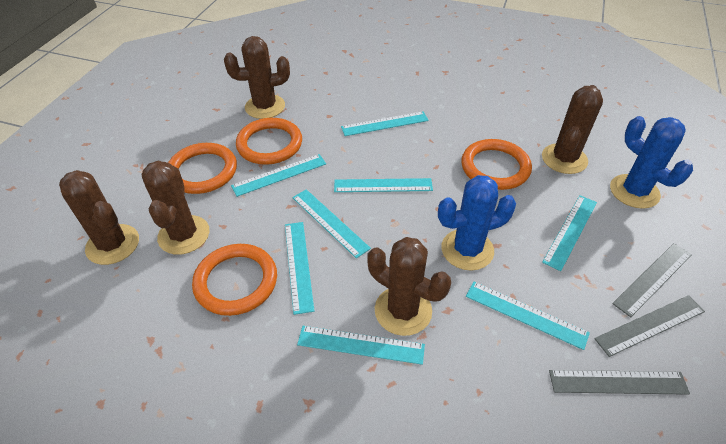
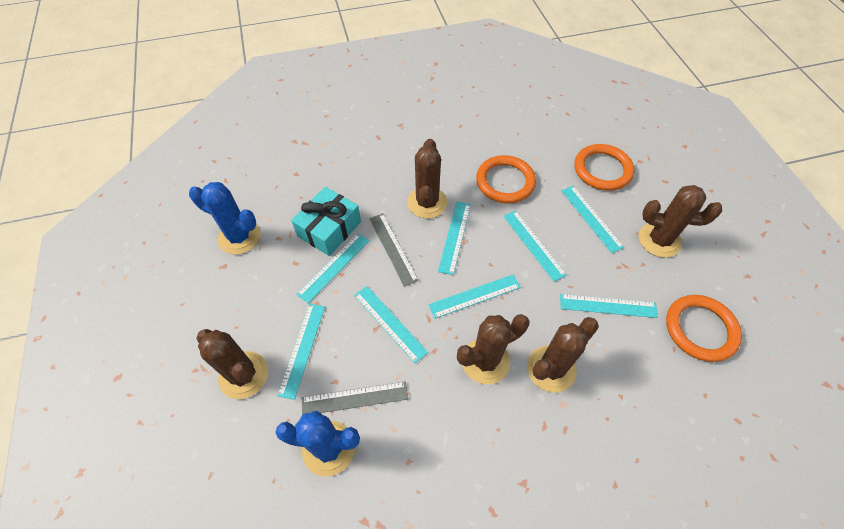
grey ruler: [549,370,690,395] [594,295,705,357] [612,243,692,317] = 3 -> [302,381,408,415] [369,213,419,287] = 2
orange ring: [168,143,237,194] [192,244,277,316] [236,118,302,165] [461,139,532,190] = 4 -> [476,155,536,203] [575,144,634,191] [666,295,742,362] = 3
turquoise gift: none = 0 -> [291,187,361,256] = 1

